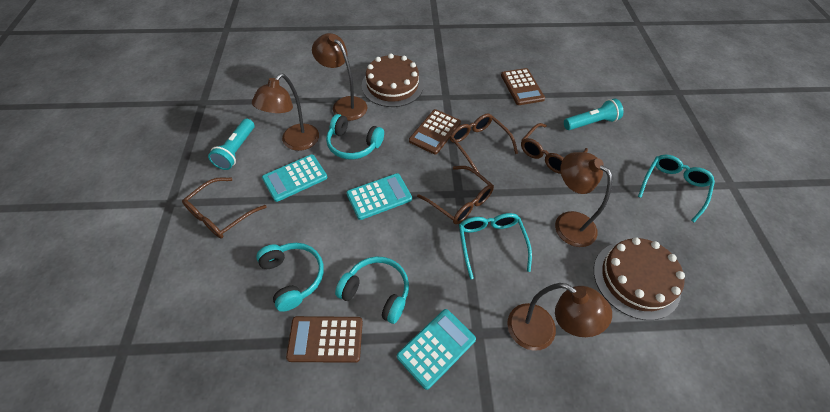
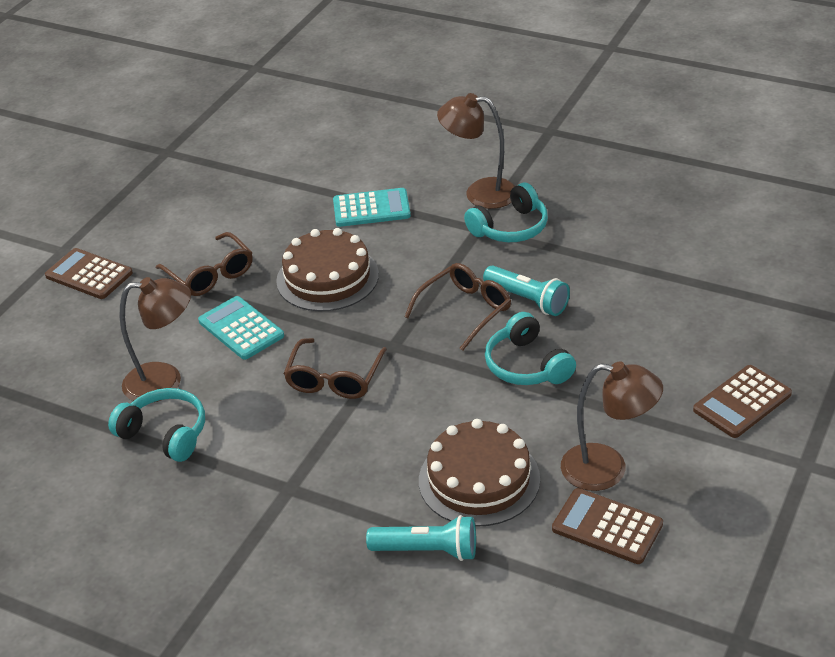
brown glasses: [182,178,267,239] [417,166,494,224] [450,114,518,173] [521,123,588,174] = 4 -> [156,232,253,296] [284,338,387,399] [404,263,511,351] = 3
brown lamp: [252,73,319,151] [312,33,367,121] [507,283,612,351] [555,152,612,247] = 4 -> [119,277,191,402] [437,93,515,209] [561,361,663,491] = 3
turquoise calculator: [262,154,327,202] [346,173,412,220] [397,309,476,390] = 3 -> [198,296,284,360] [333,188,411,227] = 2
turquoise glasses: [459,213,532,279] [638,155,715,222] = 2 -> none = 0

